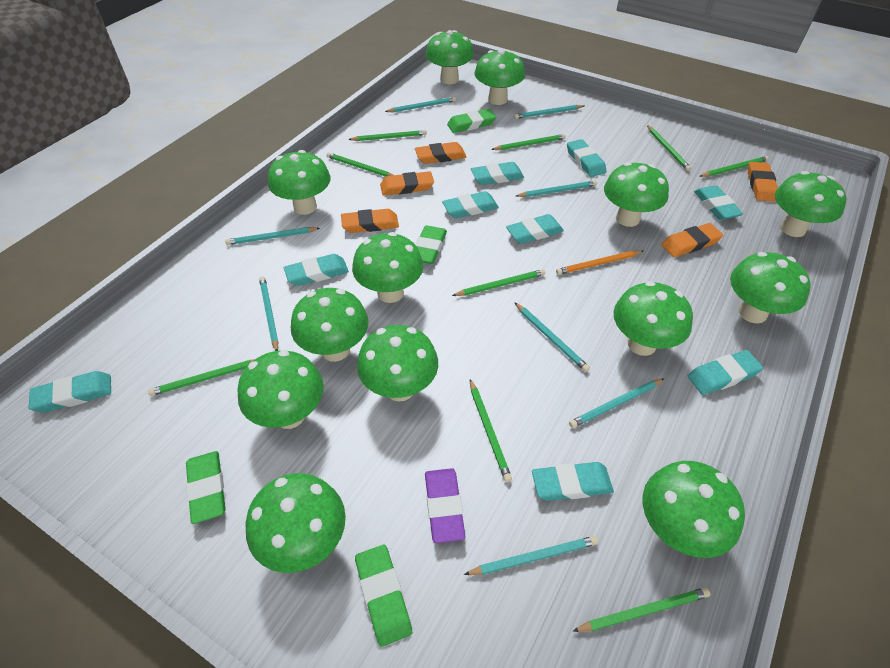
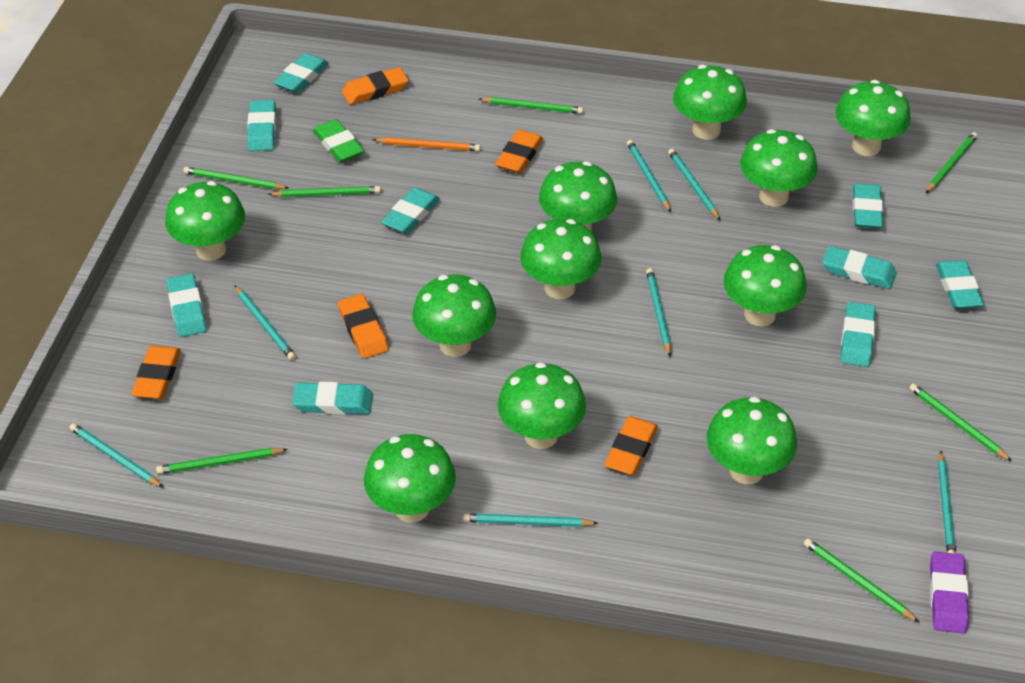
green eraser: [186,451,226,524] [355,545,412,647] [415,225,447,264] [447,109,496,133] = 4 -> [313,119,364,162] = 1
green mushroom: [237,350,324,429] [246,473,346,573] [268,150,330,215] [291,288,369,362] [352,232,423,303] [357,325,438,402] [426,30,474,84] [475,50,525,105] [604,162,669,227] [614,281,693,356] [643,461,745,558] [730,252,811,323] [775,171,847,237] = 13 -> [165,181,245,261] [364,434,456,523] [412,274,496,357] [498,362,586,449] [520,219,601,299] [539,161,617,232] [673,65,747,140] [707,396,797,484] [723,245,807,326] [740,129,817,207] [835,80,911,156] = 11
green pencil: [148,359,255,396] [326,152,393,177] [348,130,427,141] [452,269,546,296] [470,379,512,482] [491,134,566,150] [573,587,710,632] [647,125,691,171] [699,156,769,177] = 9 -> [156,448,288,474] [183,167,288,189] [268,186,381,197] [479,97,583,114] [804,538,919,622] [909,383,1012,461] [926,132,977,193] = 7
turquoise pencil: [225,227,320,245] [259,276,278,351] [385,97,456,112] [464,536,598,575] [514,105,584,119] [515,303,590,372] [516,180,597,197] [569,378,665,428] = 8 -> [70,423,164,488] [235,286,296,360] [463,513,598,527] [627,140,671,212] [646,268,672,357] [668,149,720,220] [938,451,956,554] = 7

